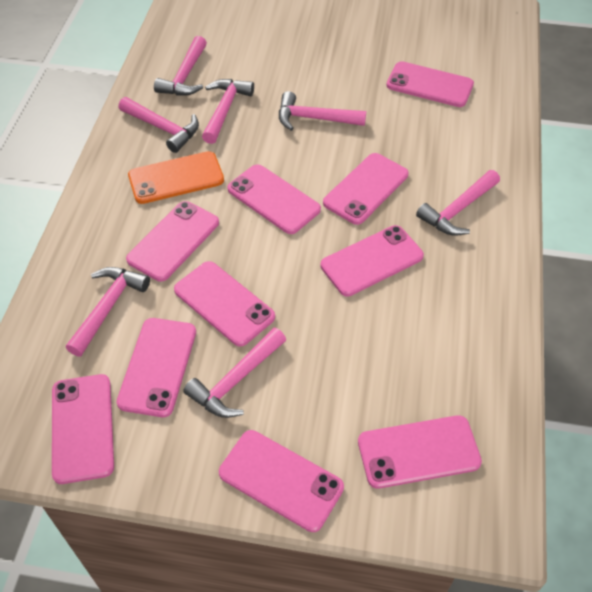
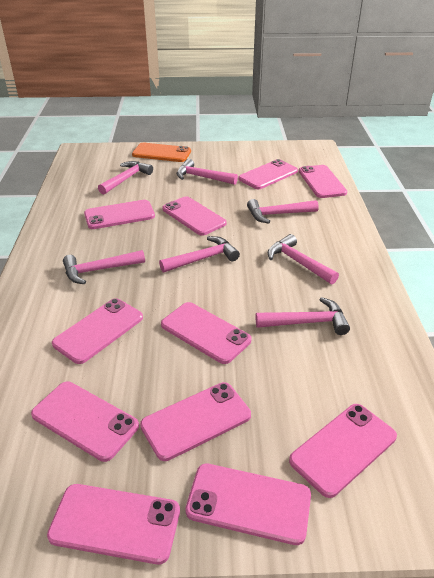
pink phone: [52,374,114,484] [116,318,196,417] [126,201,219,282] [174,261,275,347] [219,430,344,532] [227,164,321,234] [321,225,424,297] [323,153,409,225] [358,415,482,489] [386,61,474,107] = 10 -> [31,381,139,462] [47,484,180,564] [52,298,143,364] [84,200,155,229] [140,382,251,461] [161,302,252,364] [162,196,227,235] [185,463,311,545] [238,159,298,189] [289,404,397,498] [299,165,347,198] = 11

